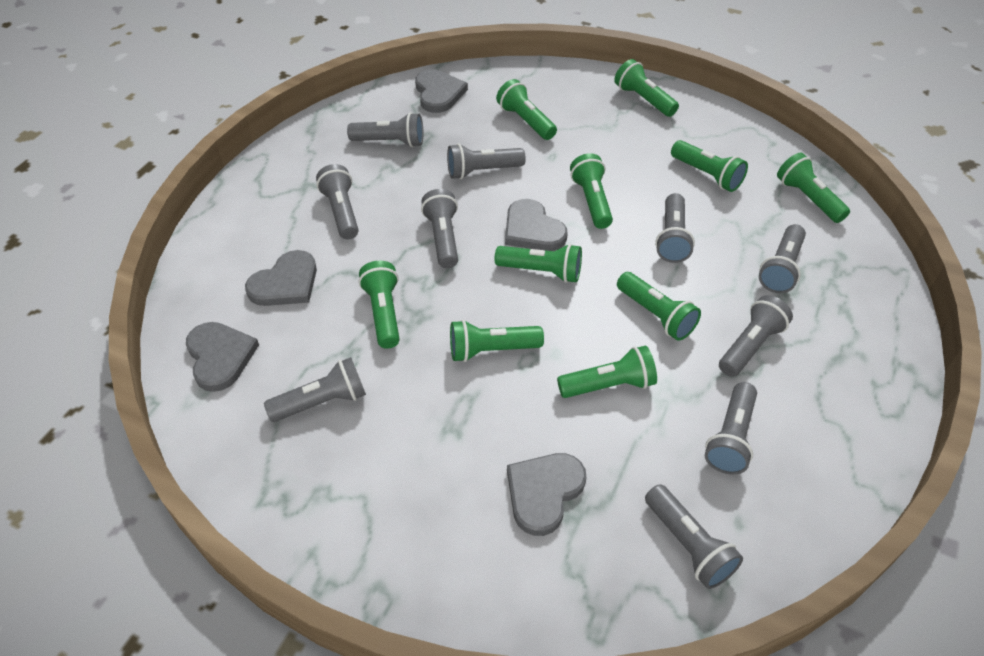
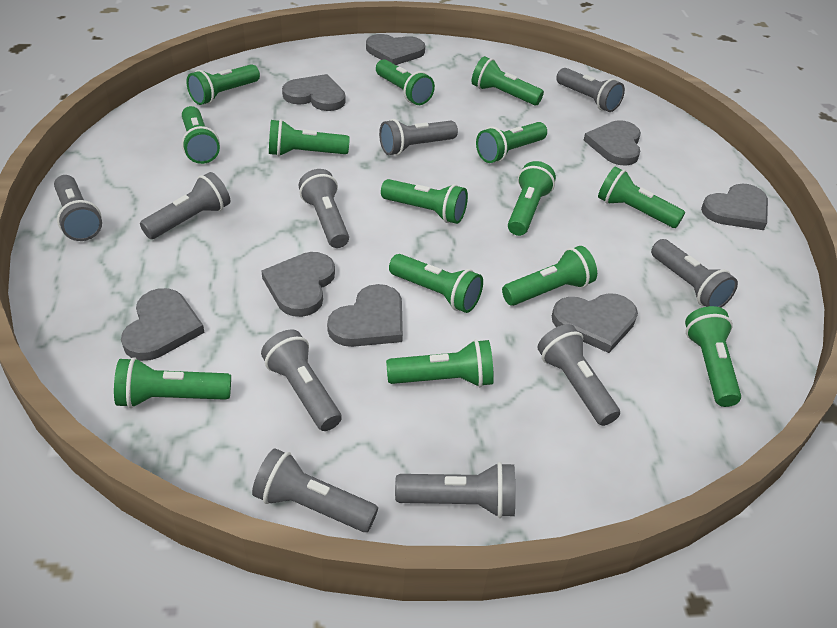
green flashlight: [359,261,400,349] [450,320,544,362] [495,244,582,283] [496,79,557,140] [557,345,657,398] [570,153,613,229] [614,59,679,117] [617,272,701,341] [671,140,748,192] [777,153,850,223] = 10 -> [114,357,231,408] [182,106,220,164] [187,64,260,105] [269,119,350,156] [376,59,435,105] [381,179,468,224] [386,339,494,387] [389,254,483,313] [472,56,544,105] [476,122,547,163] [502,246,597,306] [508,161,556,236] [598,166,685,228] [685,306,741,407] = 14
grey heart: [186,322,259,392] [245,250,317,306] [415,69,468,113] [505,199,568,251] [507,453,586,536] = 5 -> [121,288,205,361] [261,252,335,317] [282,74,346,111] [327,284,403,347] [366,34,425,65] [552,293,638,353] [584,120,641,166] [701,184,768,230] = 8

